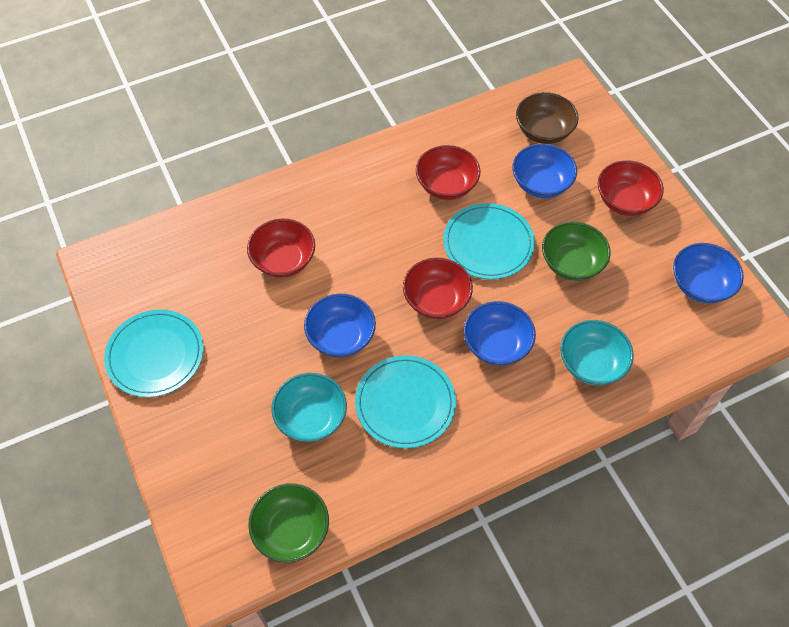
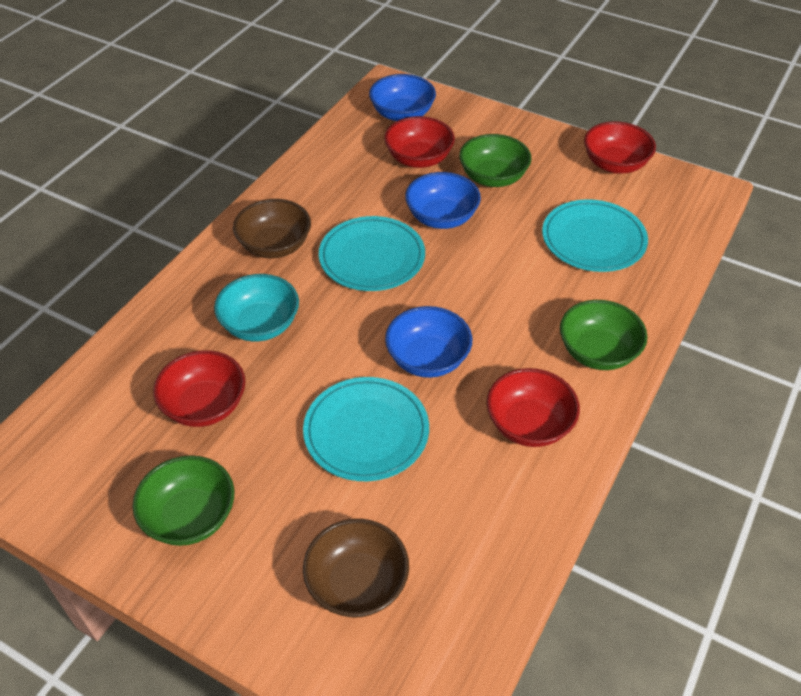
blue bowl: [304,294,376,358] [464,301,536,366] [512,144,577,198] [673,243,744,303] = 4 -> [369,74,436,121] [385,306,472,378] [405,172,481,229] = 3
brown bowl: [516,92,579,144] = 1 -> [233,199,311,258] [303,519,409,618] = 2
green bowl: [248,483,329,562] [542,222,611,281] = 2 -> [133,455,234,546] [459,134,532,187] [560,300,647,370] = 3
turquoise bowl: [271,373,347,442] [560,320,634,386] = 2 -> [214,274,299,342] = 1

